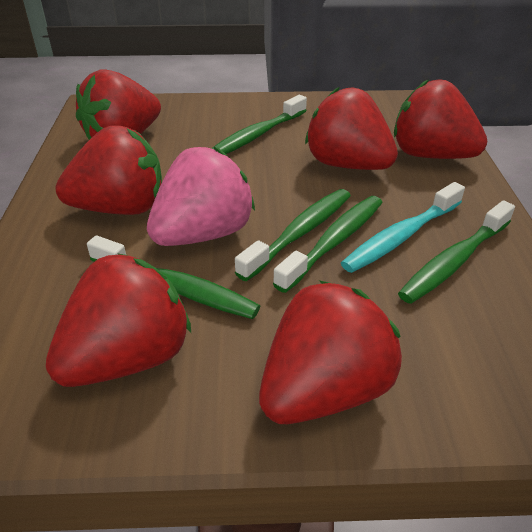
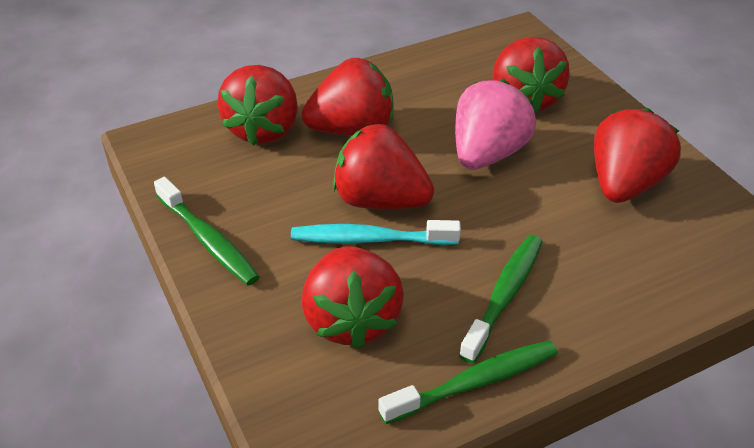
green toothbrush: [87,236,260,319] [211,95,307,154] [235,189,351,281] [273,196,382,293] [398,201,515,304] = 5 -> [154,177,260,285] [378,340,558,424] [459,235,543,364] = 3

